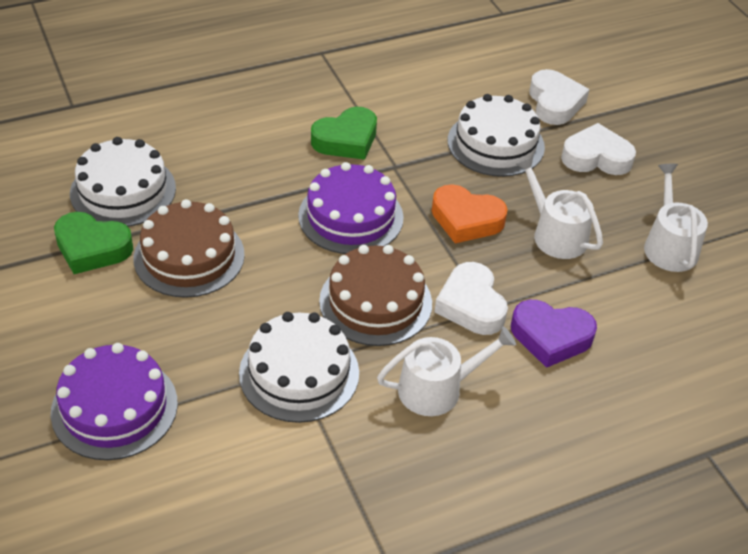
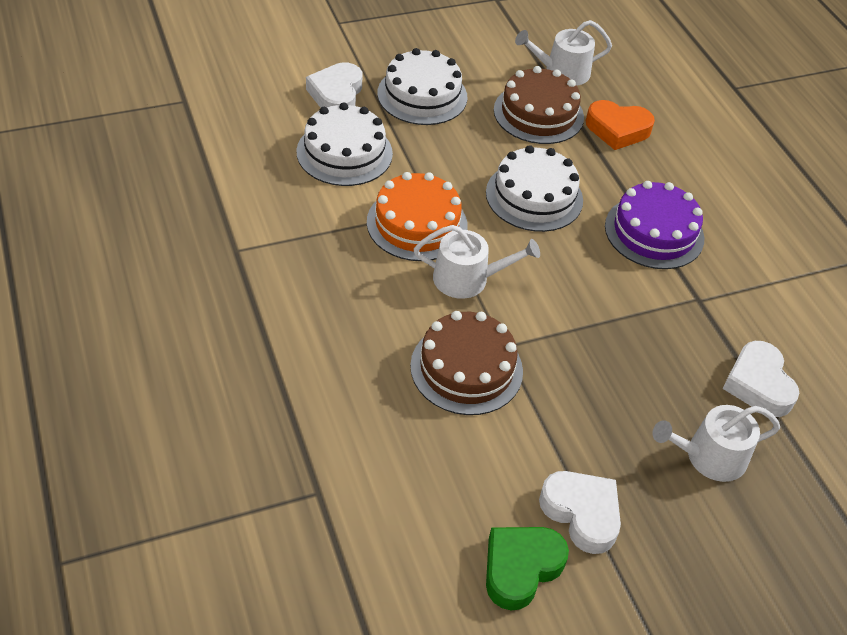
green heart: [54,212,133,274] [311,107,377,160] = 2 -> [486,527,569,610] = 1
orange cake: none = 0 -> [367,172,468,261] = 1
purple cake: [51,343,178,460] [298,162,404,254] = 2 -> [605,181,705,269] = 1
purple heart: [511,300,597,368] = 1 -> none = 0

